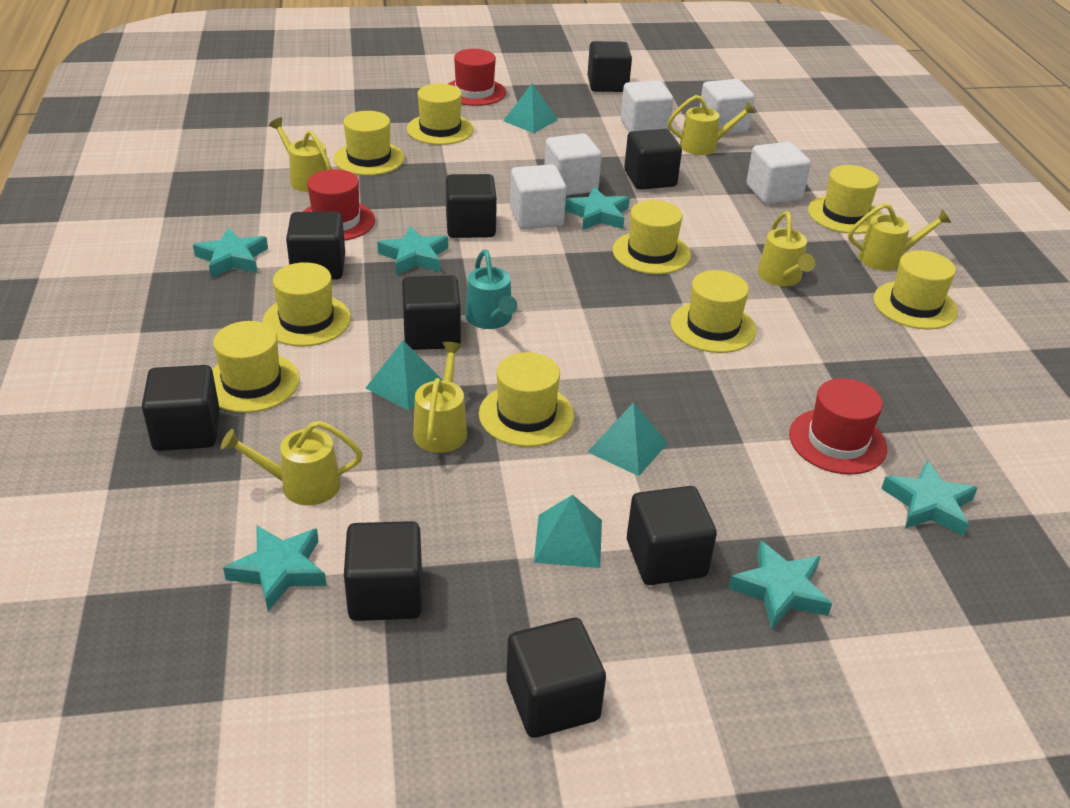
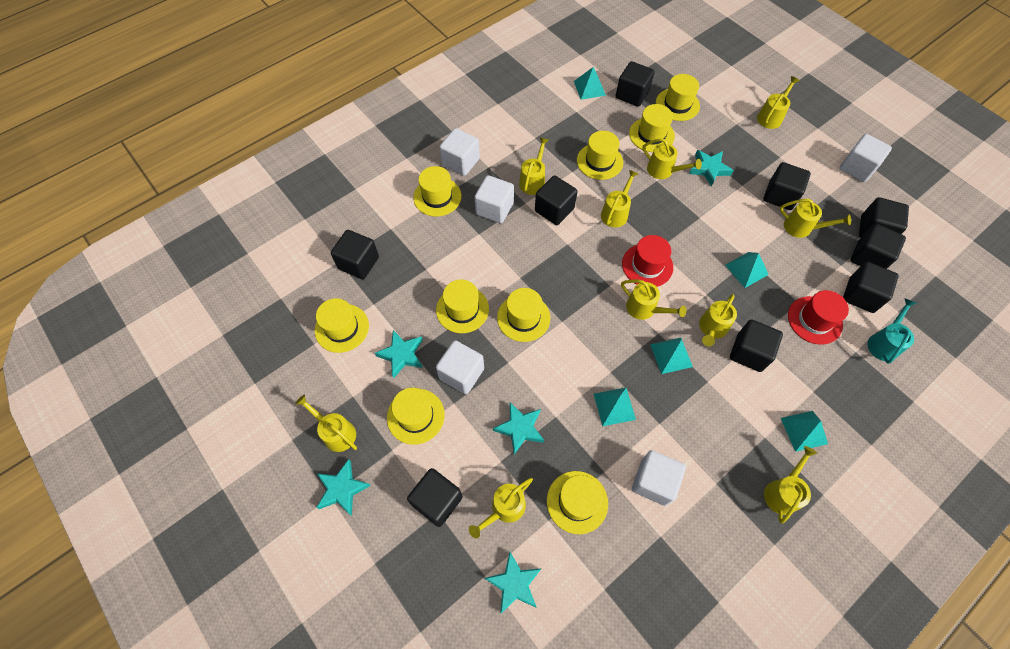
red hat: [303,169,375,241] [448,49,506,106] [789,378,887,475] = 3 -> [622,235,673,287] [788,290,849,344] = 2
turquoise pyramid: [366,341,443,410] [503,84,558,133] [534,495,602,568] [588,402,668,476] = 4 -> [574,67,606,100] [594,388,636,426] [650,338,693,374] [725,252,769,288] [781,411,828,452] = 5
turquoise star: [193,228,268,278] [223,526,327,611] [377,226,448,275] [565,187,630,230] [728,540,832,629] [881,460,978,536] = 6 -> [316,459,371,516] [375,330,423,378] [484,552,542,614] [493,402,544,455] [689,150,734,187] = 5
yellow watering can: [221,421,363,506] [269,118,332,192] [413,342,467,453] [667,95,756,155] [757,211,815,286] [848,203,951,271] = 6 -> [295,395,357,452] [469,478,533,539] [519,137,549,195] [601,170,638,227] [621,280,686,320] [642,139,702,179] [699,294,737,346] [757,76,800,129] [764,446,817,523] [780,199,851,238] = 10

